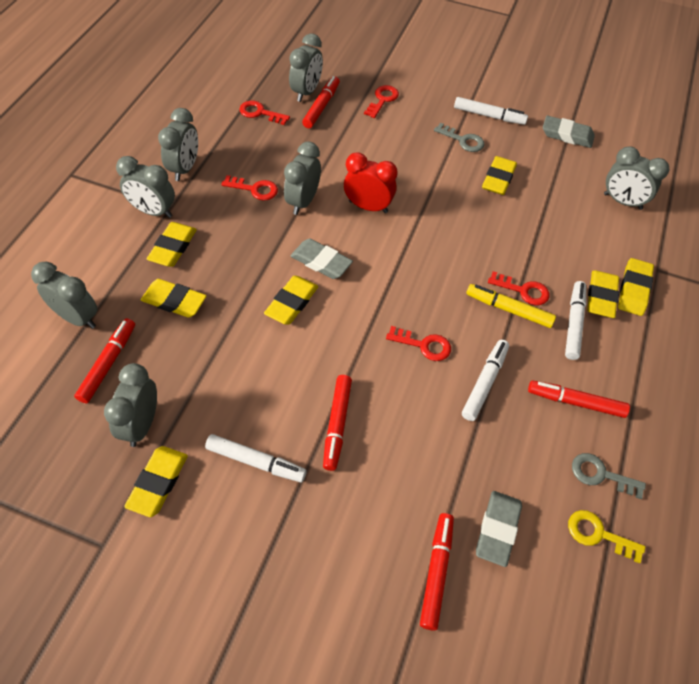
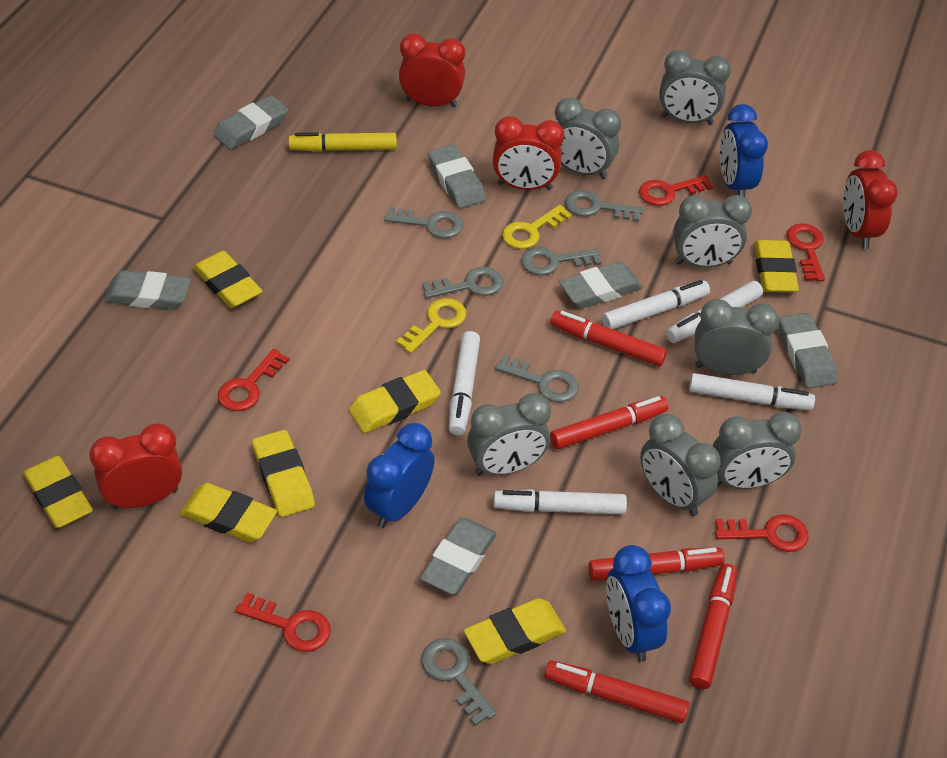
blue clock: none = 0 -> [364,423,435,528] [606,545,671,662] [720,104,768,197] = 3
grey eraser: [290,239,353,279] [476,491,522,567] [543,116,595,148] = 3 -> [104,271,191,309] [214,95,289,150] [420,518,497,595] [428,144,486,209] [559,261,642,308] [779,313,838,389] = 6
grey key: [434,123,485,152] [572,453,646,499] = 2 -> [384,207,463,238] [422,267,503,298] [422,638,496,726] [495,354,579,402] [521,247,602,275] [565,190,643,222] = 6
red clock: [344,152,398,213] = 1 -> [89,423,182,509] [399,33,465,107] [493,116,564,190] [843,150,898,249] = 4
white marker: [205,434,307,482] [454,97,528,125] [462,340,509,421] [565,281,586,360] = 4 -> [449,331,480,435] [494,489,627,514] [602,280,710,329] [666,281,763,343] [689,373,815,410] = 5
yellow key: [568,510,645,564] = 1 -> [396,298,466,354] [502,205,572,249] = 2

